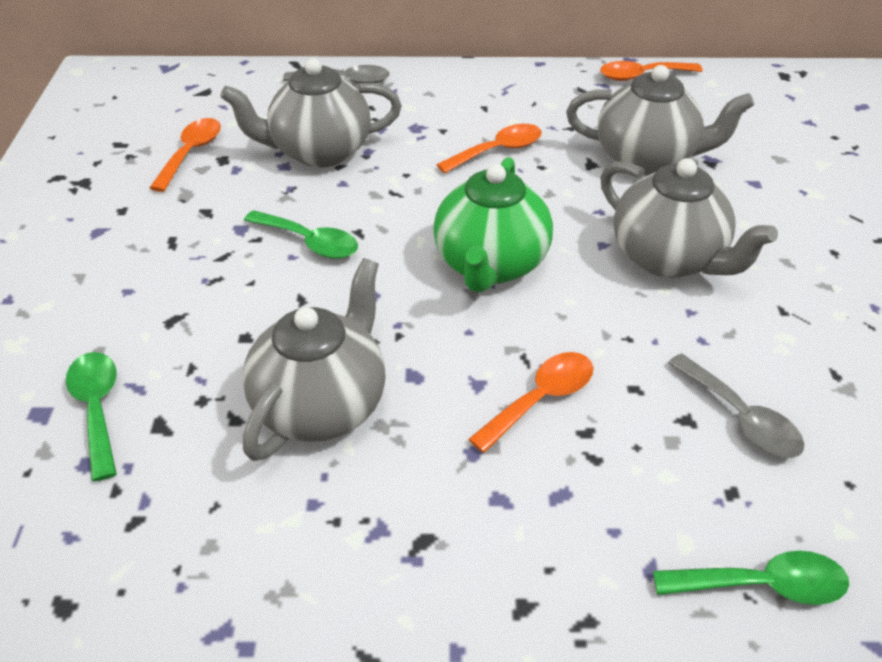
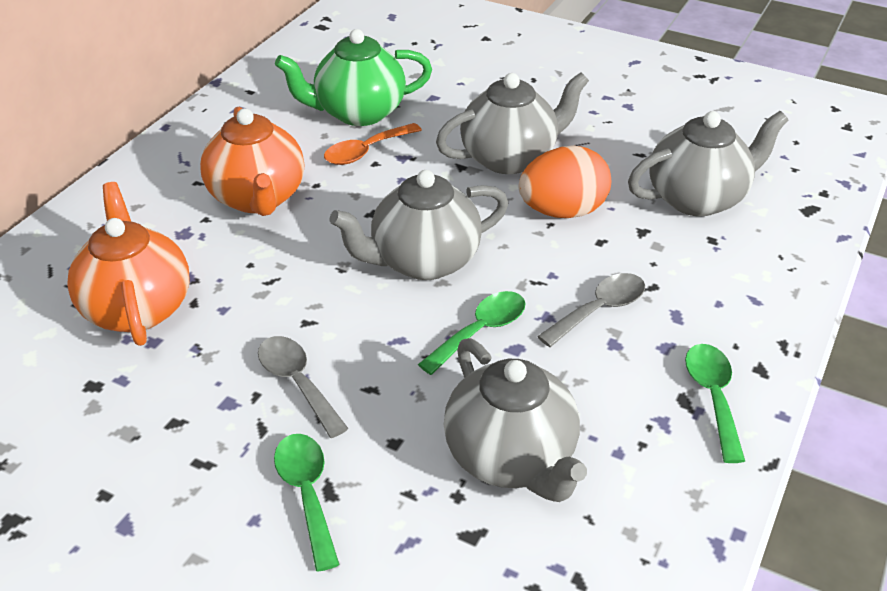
orange egg: none = 0 -> [518,145,611,218] = 1
orange spoon: [149,118,221,192] [437,124,542,173] [468,352,594,453] [600,61,703,81] = 4 -> [324,123,422,165] = 1
orange teapot: none = 0 -> [67,182,190,346] [200,107,304,216] = 2

